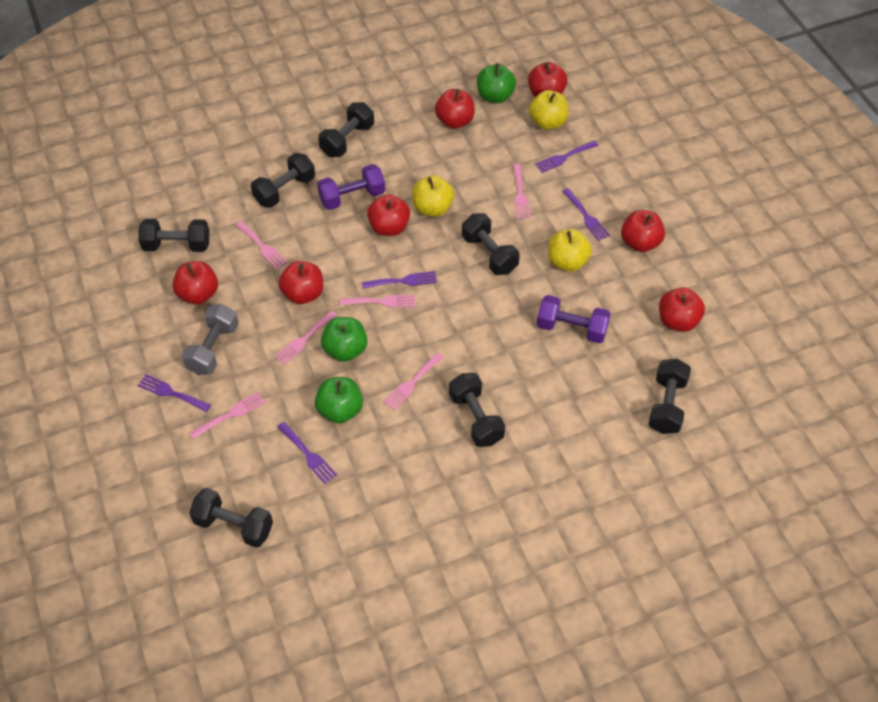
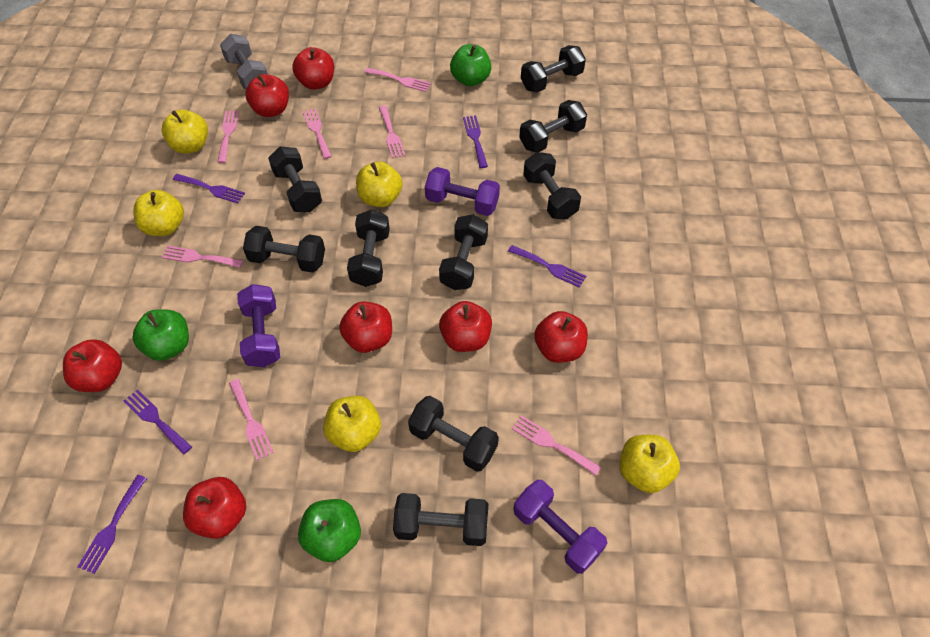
black dumbbell: [138,219,210,252] [189,488,273,548] [251,153,315,208] [318,102,374,157] [449,373,505,447] [462,213,520,275] [648,359,691,434] = 7 -> [243,226,325,273] [268,147,322,212] [347,209,390,287] [393,493,489,546] [408,396,499,471] [439,214,488,290] [519,100,587,152] [521,45,586,92] [523,152,581,220] = 9
pink fork: [189,392,266,439] [236,221,288,270] [274,310,337,365] [340,295,415,308] [383,353,444,410] [513,164,530,219] = 6 -> [162,246,243,268] [217,111,239,163] [229,379,274,460] [302,108,332,159] [364,68,431,92] [379,105,405,158] [512,415,601,476] = 7
purple dumbbell: [317,164,385,210] [537,295,611,344] = 2 -> [237,284,280,367] [425,167,500,216] [513,480,607,574] = 3
yellow apple: [412,175,454,217] [529,90,569,130] [548,229,592,272] = 3 -> [133,190,184,236] [162,109,208,154] [323,396,381,452] [356,161,403,207] [620,435,680,493] = 5

